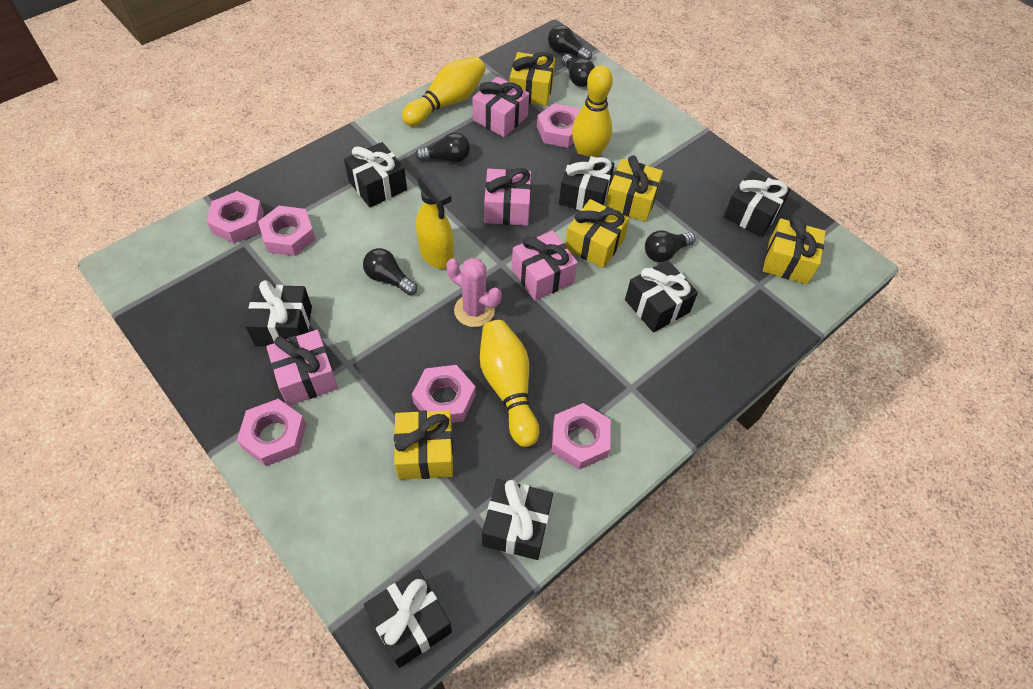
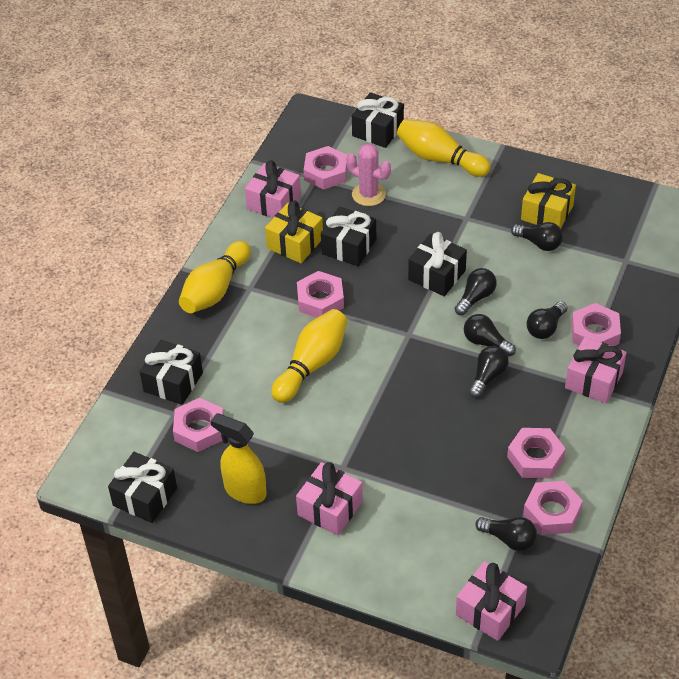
black gift: [245,280,312,346] [344,142,407,207] [364,569,452,668] [482,479,553,560] [559,153,614,210] [625,260,698,333] [724,170,791,237] = 7 -> [108,452,177,523] [140,340,203,405] [321,206,376,266] [352,92,404,148] [408,232,467,296] = 5
black light bulb: [363,248,417,296] [415,133,470,163] [548,25,592,60] [561,54,595,87] [645,230,695,262] = 5 -> [455,268,497,316] [464,314,516,357] [469,346,509,398] [475,517,537,551] [511,222,563,251] [527,301,567,339] = 6
yellow gift: [394,410,453,480] [510,52,555,106] [565,199,629,268] [606,155,663,222] [763,216,826,284] = 5 -> [265,201,323,263] [521,173,576,229] = 2

